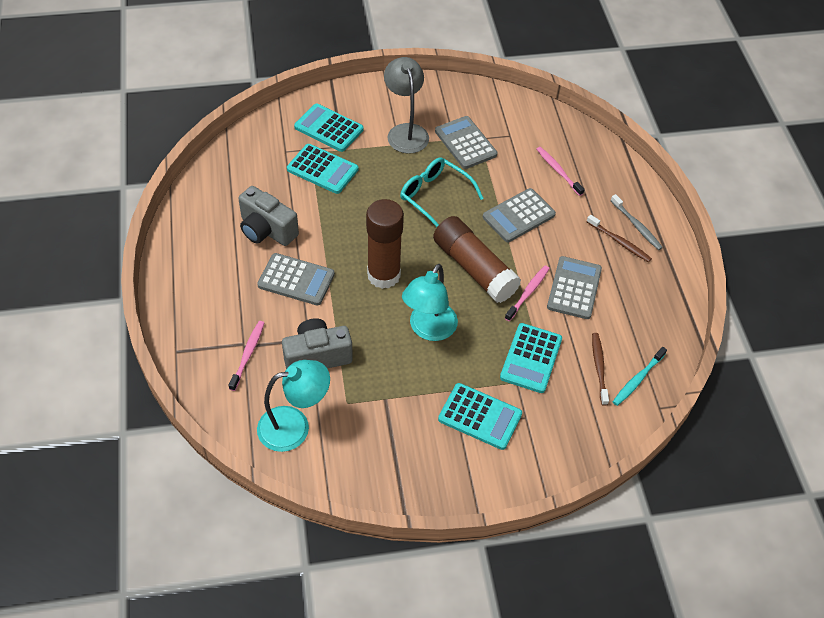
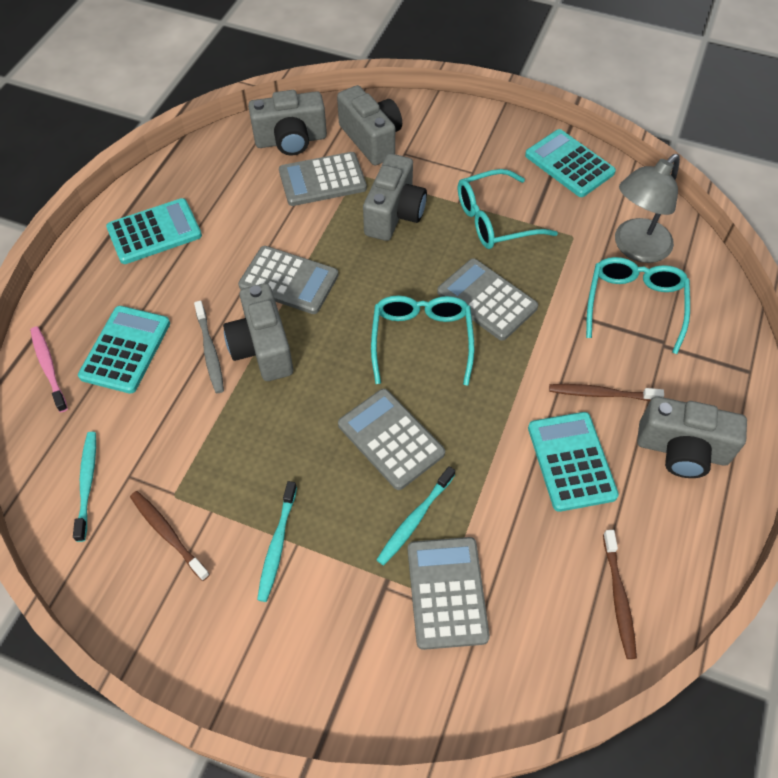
brown glue stick: [366,199,404,289] [433,216,521,303] = 2 -> none = 0
brown toothbrush: [587,215,652,262] [592,333,609,406] = 2 -> [130,491,210,581] [549,384,664,401] [603,530,637,659] = 3
grey calculator: [257,253,335,306] [435,116,497,169] [483,188,556,242] [547,256,602,319] = 4 -> [238,246,338,314] [279,152,367,206] [338,389,445,490] [408,537,490,650] [437,258,538,341] = 5
grey camera: [238,186,299,246] [282,318,353,369] = 2 -> [223,283,293,381] [248,90,327,156] [337,85,402,165] [363,153,427,241] [637,396,747,478] = 5
pink toothbrush: [228,321,264,391] [505,266,550,321] [536,147,585,196] = 3 -> [30,326,68,413] = 1
turquoise glasses: [400,157,484,227] = 1 -> [371,296,474,386] [458,169,558,249] [586,257,690,354] = 3
turquoise lamp: [257,360,330,452] [402,264,458,341] = 2 -> none = 0
turquoise toothbrush: [613,347,667,406] = 1 -> [73,432,96,542] [257,481,297,602] [376,466,455,565] = 3

